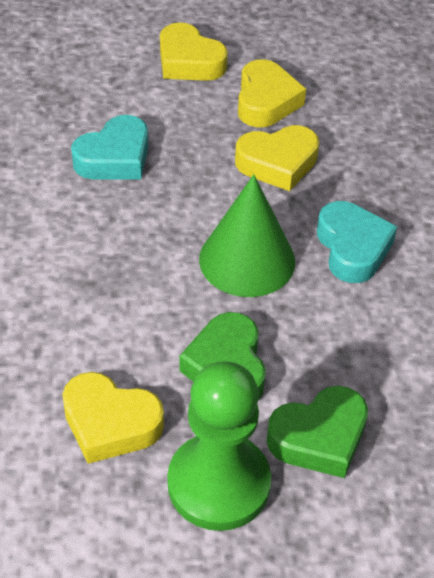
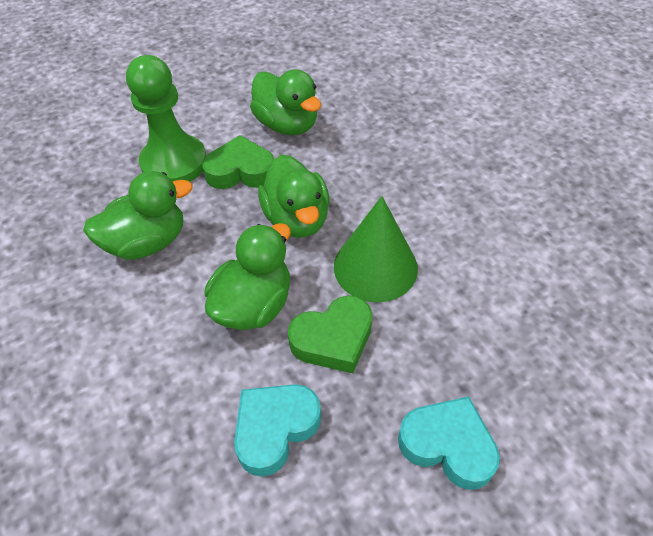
green duck: none = 0 -> [83,171,193,260] [205,223,291,330] [250,69,321,135] [258,155,330,238] = 4
yellow heart: [62,372,164,464] [160,22,228,81] [235,125,319,191] [238,59,306,128] = 4 -> none = 0

